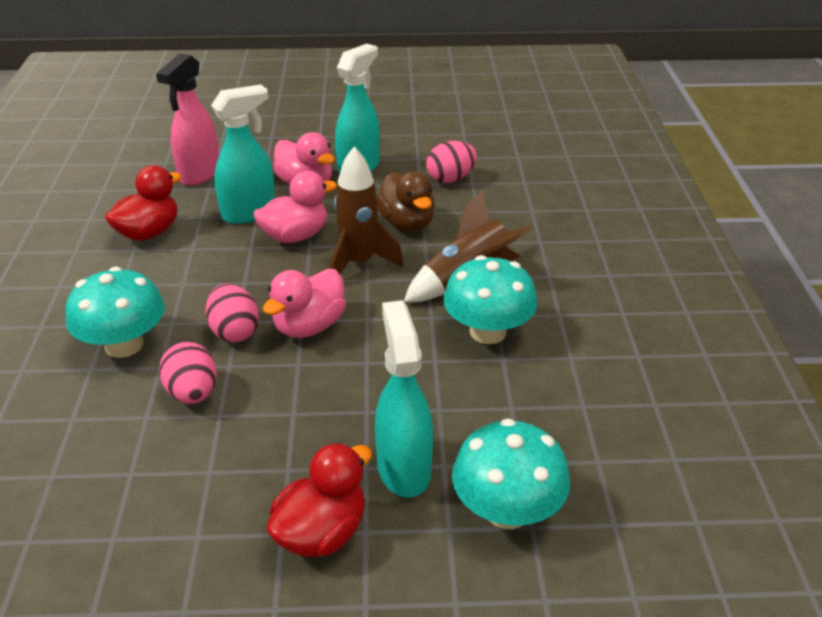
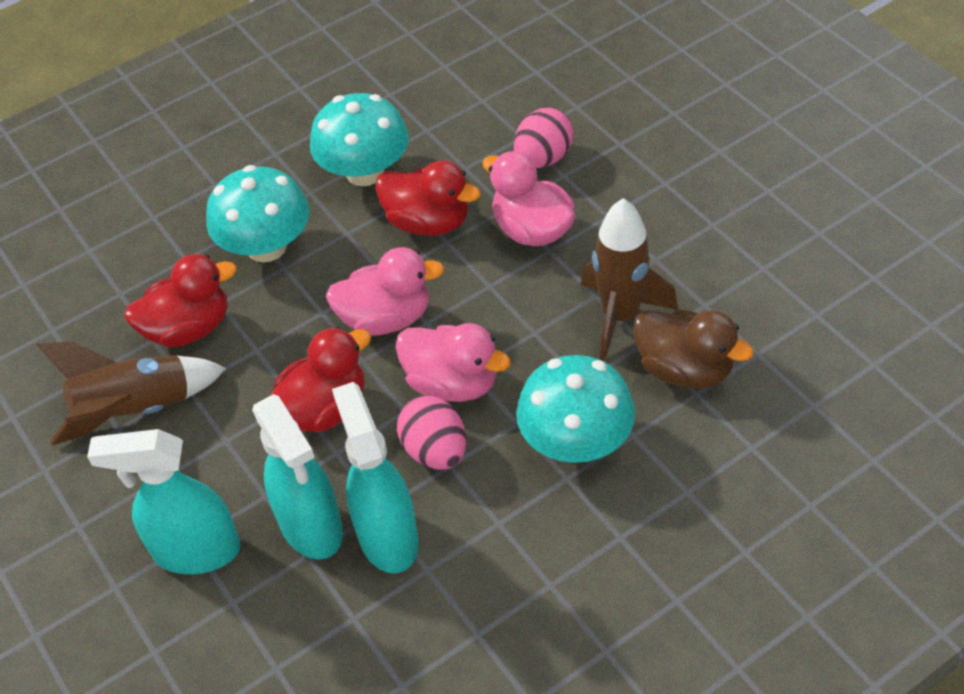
pink egg: [159,342,217,404] [205,283,259,342] [426,141,477,183] = 3 -> [397,395,466,470] [514,108,573,168] = 2
pink spray bottle: [156,53,219,186] = 1 -> none = 0
red duck: [105,165,181,241] [267,443,372,557] = 2 -> [124,254,237,347] [270,327,371,432] [375,160,481,236] = 3

